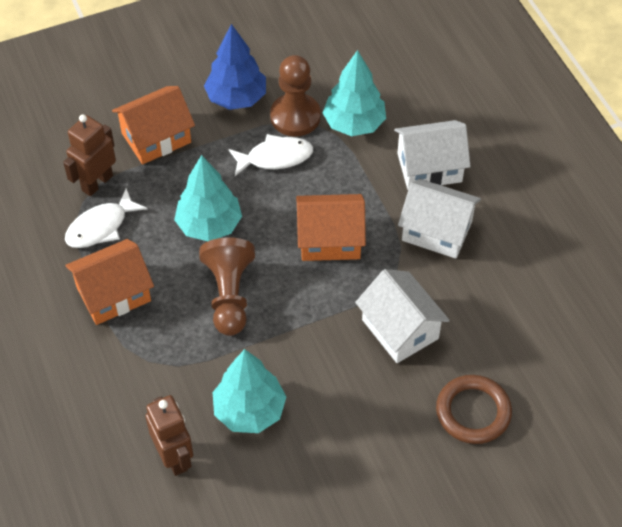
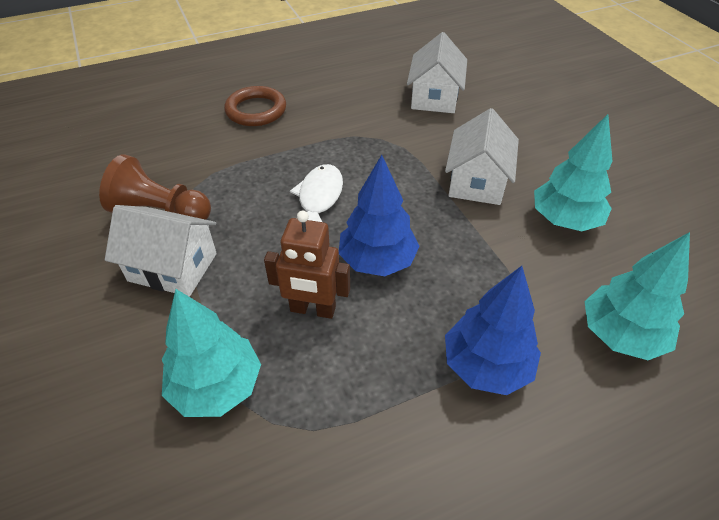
blue tree: [204,24,266,110] = 1 -> [339,155,420,276] [445,266,541,395] = 2
brown pawn: [199,237,255,336] [270,55,321,137] = 2 -> [99,154,211,220] = 1
brown robot: [63,114,116,196] [145,395,193,476] = 2 -> [264,211,350,319] = 1
orange house: [65,239,154,325] [112,86,195,164] [296,194,366,261] = 3 -> none = 0
white fish: [65,188,147,248] [228,134,313,176] = 2 -> [290,164,343,222] = 1

